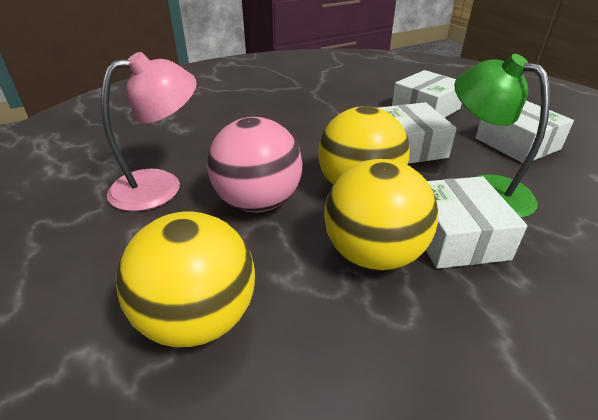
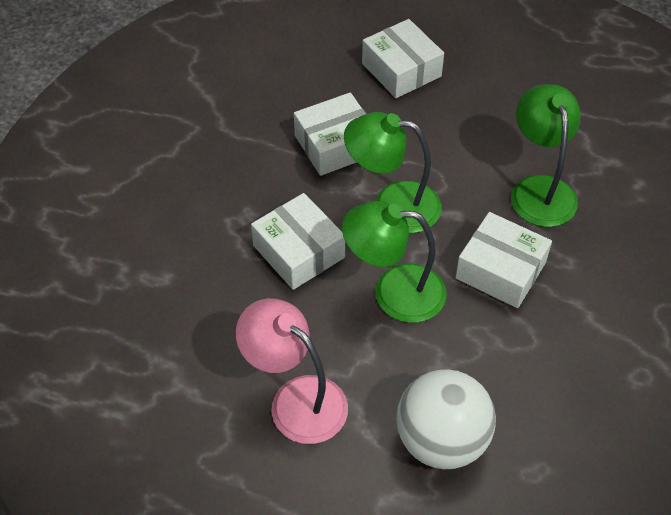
green lamp: [454,54,550,218] = 1 -> [342,201,447,323] [344,112,442,233] [511,84,581,227] = 3
pink ball: [207,117,302,212] = 1 -> none = 0
white ball: none = 0 -> [397,369,496,469] = 1
yellow ball: [116,211,255,347] [318,106,410,186] [324,159,439,271] = 3 -> none = 0

